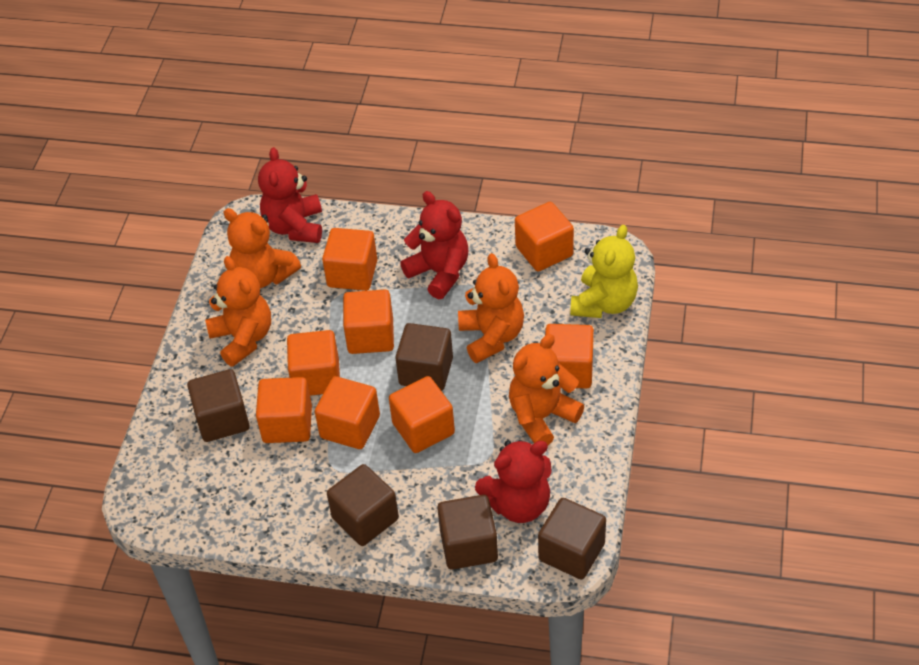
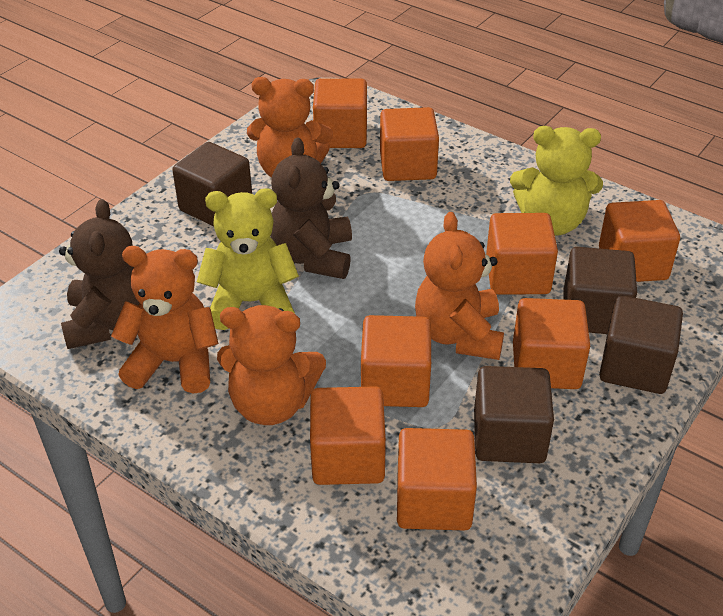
brown cube: [187,369,250,442] [327,464,399,546] [395,323,453,391] [437,495,498,570] [538,498,606,579] = 5 -> [172,142,252,226] [474,366,554,463] [564,247,637,334] [599,295,683,394] = 4
brown teddy bear: none = 0 -> [59,199,140,349] [270,138,352,279] = 2
red teddy bear: [258,147,322,243] [400,191,468,299] [475,440,552,523] = 3 -> none = 0
yellow teddy bear: [570,225,638,318] = 1 -> [197,188,299,330] [510,126,603,236] = 2

